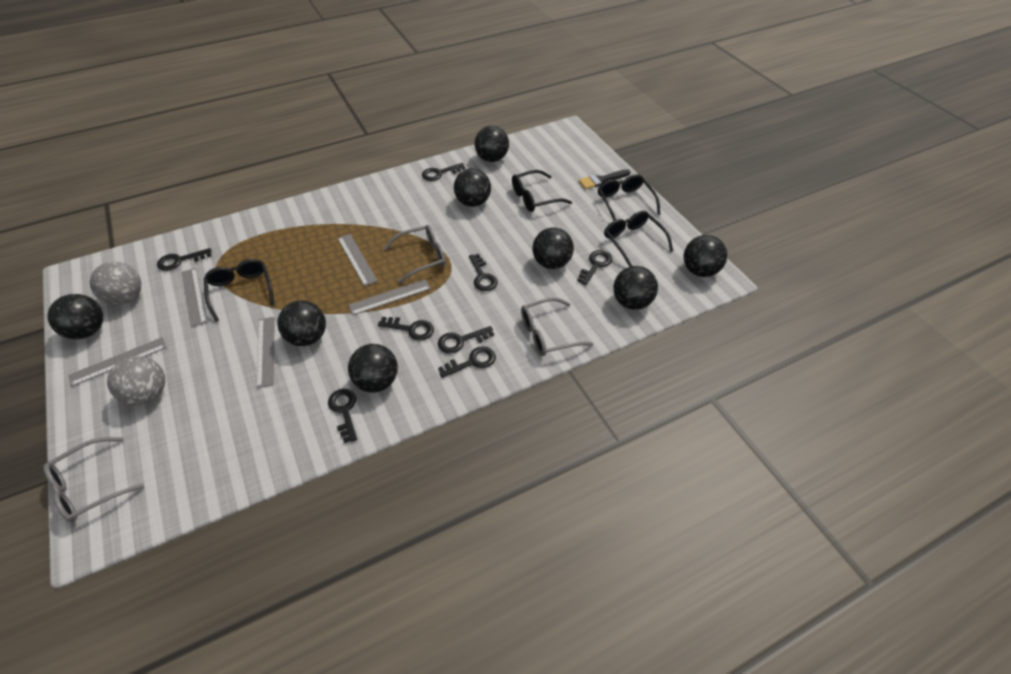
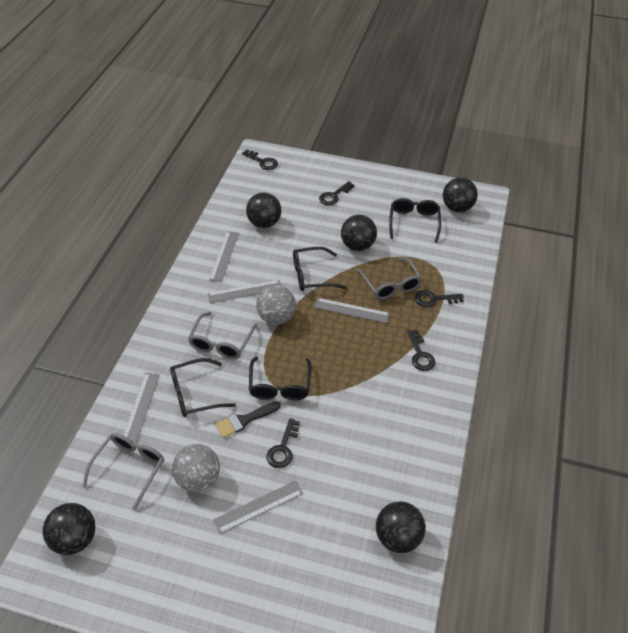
black ball: [48,294,103,339] [277,300,326,346] [348,344,398,392] [454,168,491,207] [475,126,509,162] [533,228,574,269] [614,266,658,310] [684,235,727,277] = 8 -> [43,503,95,555] [246,192,281,228] [341,215,377,251] [376,501,426,553] [443,177,478,212] = 5
black key: [157,248,212,271] [328,389,357,443] [378,317,434,341] [422,163,466,181] [438,326,494,354] [438,346,496,378] [469,254,498,291] [577,250,612,285] = 8 -> [242,150,278,170] [266,418,300,468] [319,181,354,206] [407,330,435,371] [415,290,464,307] = 5

